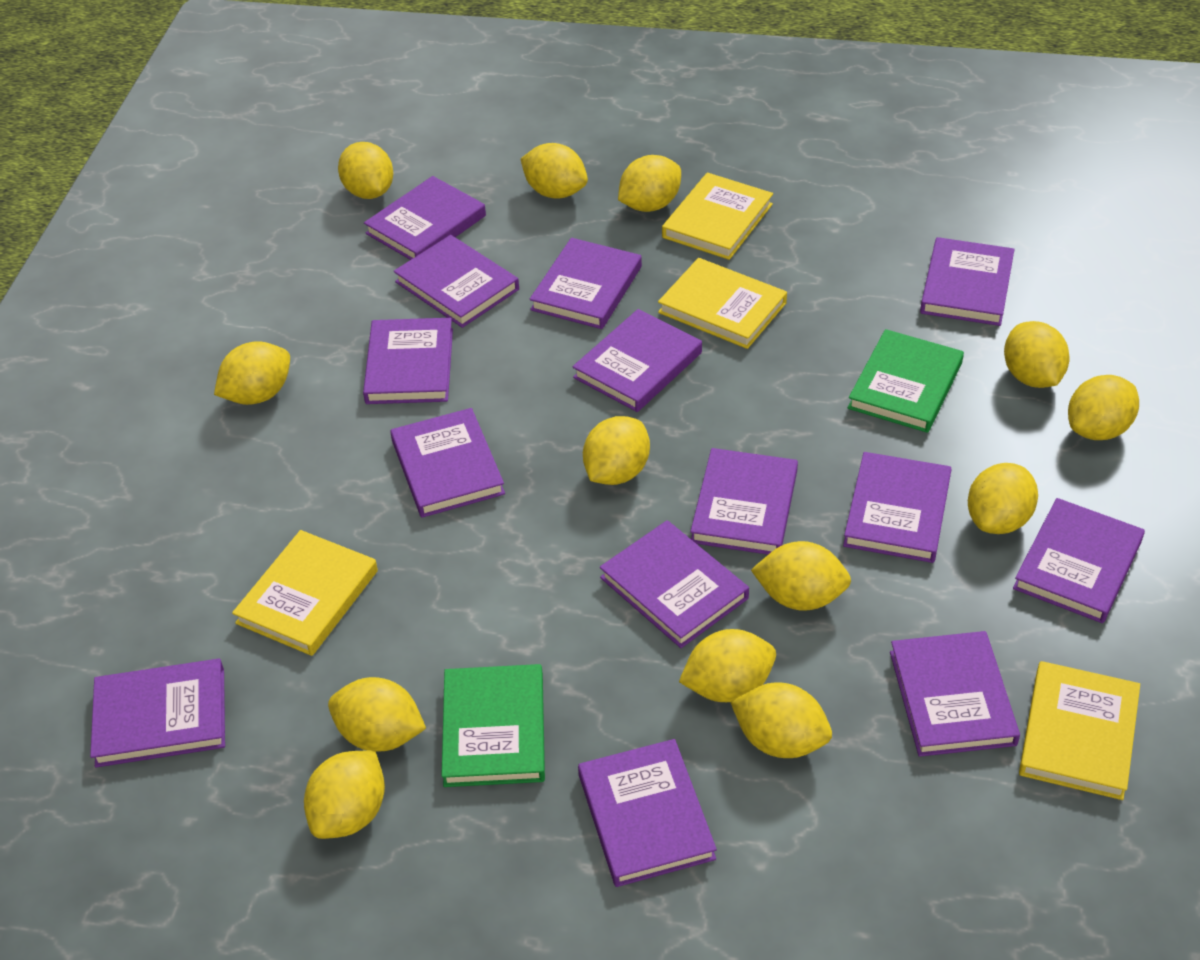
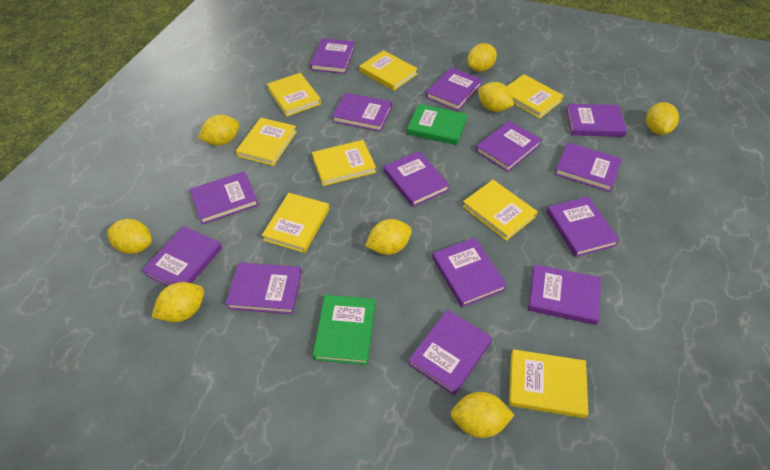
yellow book: [232,530,378,656] [658,258,787,349] [662,173,773,260] [1019,661,1140,800] = 4 -> [236,118,297,166] [262,193,330,253] [267,73,321,116] [312,140,376,186] [359,50,418,91] [462,180,538,241] [507,74,564,119] [509,349,588,418] = 8
yellow lemon: [214,341,290,405] [304,750,385,839] [328,677,426,752] [338,142,393,199] [521,143,588,199] [583,416,650,485] [618,155,681,212] [679,629,776,702] [730,682,832,758] [751,541,851,611] [968,463,1038,534] [1004,321,1070,388] [1068,375,1139,440] = 13 -> [107,219,152,254] [152,282,204,322] [198,115,239,145] [365,219,412,255] [451,392,514,438] [468,43,497,72] [478,82,514,112] [646,102,679,135] = 8

